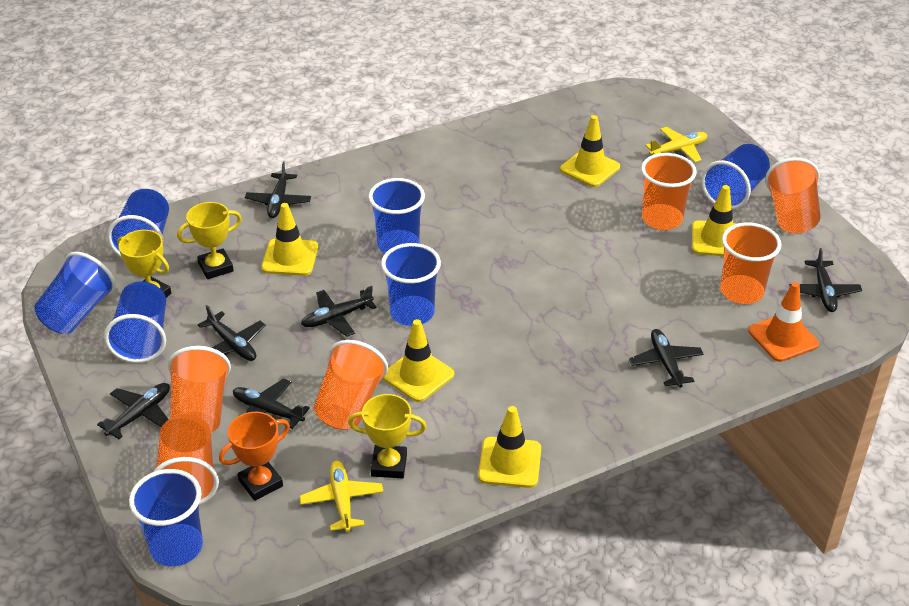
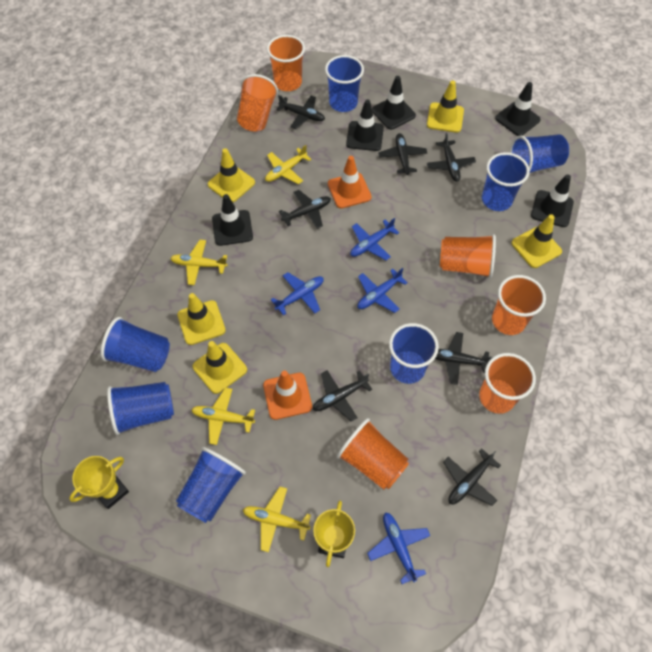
black traffic cone: none = 0 -> [212,194,253,246] [346,100,384,151] [372,76,416,130] [495,82,541,136] [531,174,574,227] = 5
blue plane: none = 0 -> [271,272,324,315] [350,218,399,260] [357,268,408,313] [367,512,430,584] = 4
orange traffic cone: [748,282,819,362] = 1 -> [263,371,312,420] [328,156,372,208] = 2
orange trophy: [219,412,290,501] = 1 -> none = 0
yellow plane: [299,461,383,532] [645,127,707,162] = 2 -> [170,240,228,285] [191,387,255,445] [243,487,311,552] [265,145,311,184] = 4
yellow trophy: [117,230,171,298] [177,202,242,279] [348,394,427,478] = 3 -> [69,456,129,509] [313,501,355,567] = 2

